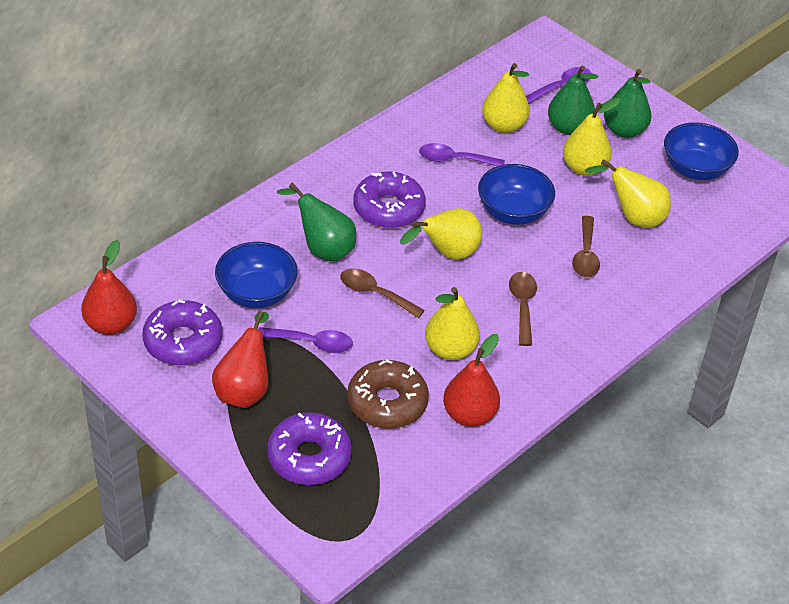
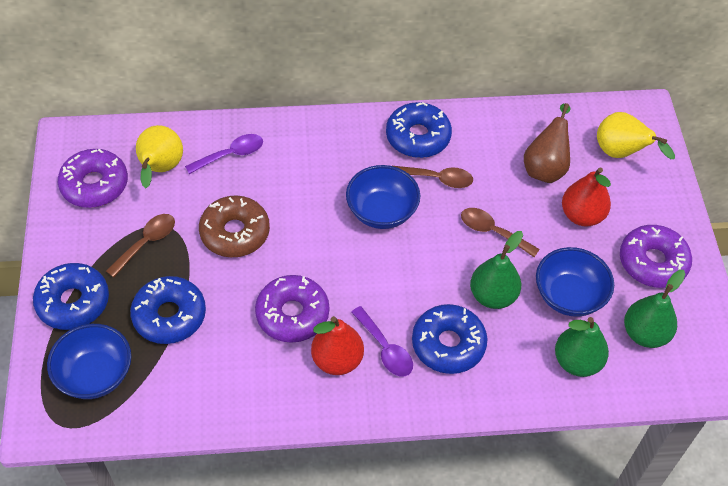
blue donut: none = 0 -> [33,263,109,330] [130,276,206,344] [386,102,452,158] [412,304,487,374] = 4
brown pear: none = 0 -> [524,103,571,183] = 1
purple spoon: [258,327,353,353] [419,143,505,166] [526,67,591,104] = 3 -> [185,134,263,174] [351,306,413,377] = 2
red pear: [81,240,137,335] [212,311,269,408] [443,334,500,427] = 3 -> [311,316,364,375] [562,168,611,226] = 2
yellow pear: [400,208,482,260] [425,287,480,360] [482,63,530,133] [563,98,620,176] [585,159,671,227] = 5 -> [136,125,183,188] [597,112,675,159] = 2

